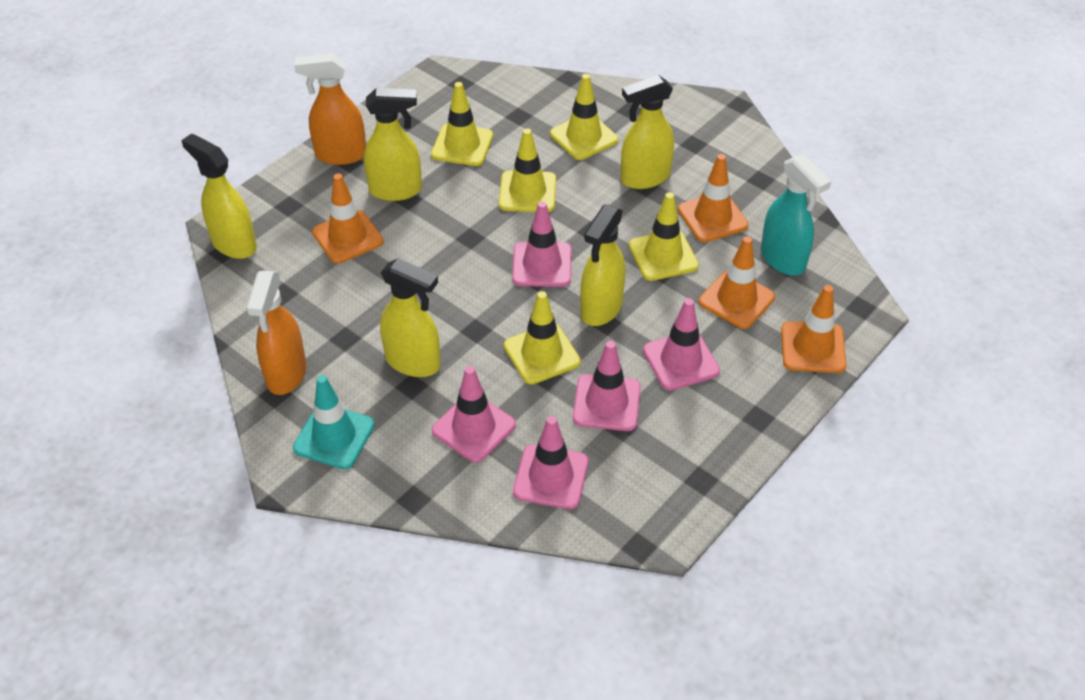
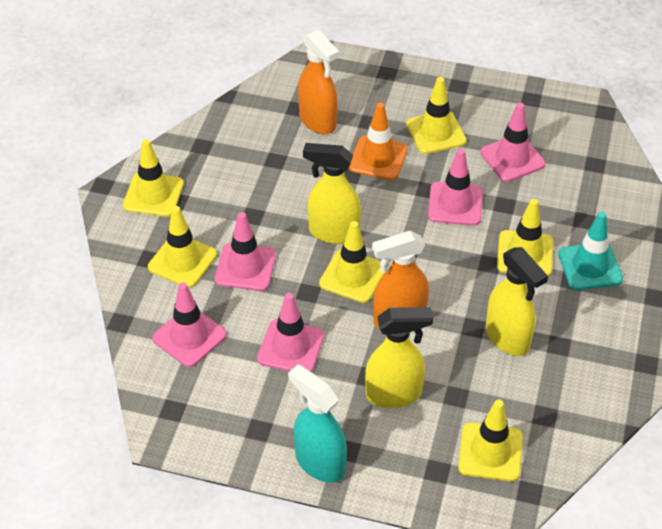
orange traffic cone: [312,174,384,264] [678,154,749,242] [699,236,775,329] [781,285,847,373] = 4 -> [349,103,408,180] = 1
yellow spray bottle: [181,134,257,259] [364,88,422,201] [380,258,440,377] [580,204,626,326] [621,75,674,189] = 5 -> [303,143,361,244] [365,307,433,408] [486,247,548,356] = 3
yellow traffic cone: [431,82,493,166] [499,129,556,212] [504,291,581,384] [550,74,618,160] [629,192,699,281] = 5 -> [123,139,184,217] [148,206,217,288] [319,221,385,303] [406,77,467,154] [458,400,523,482] [497,199,553,276] = 6

